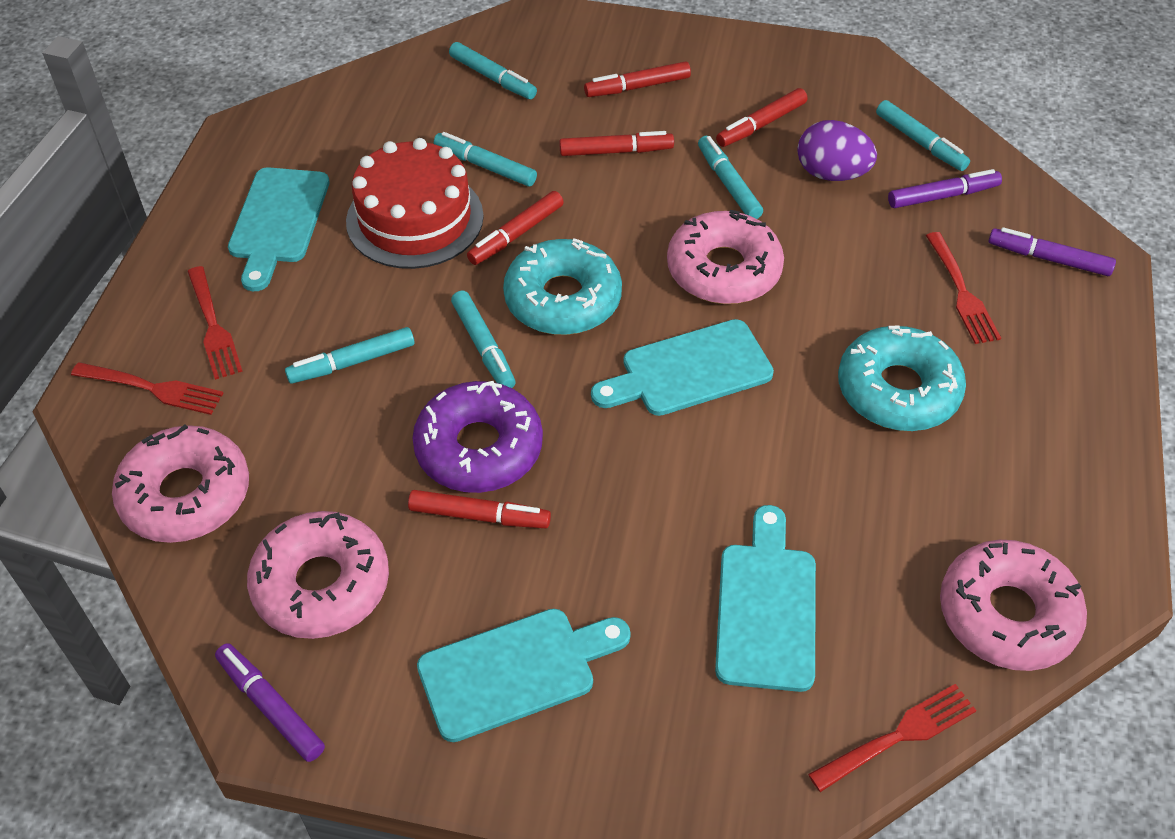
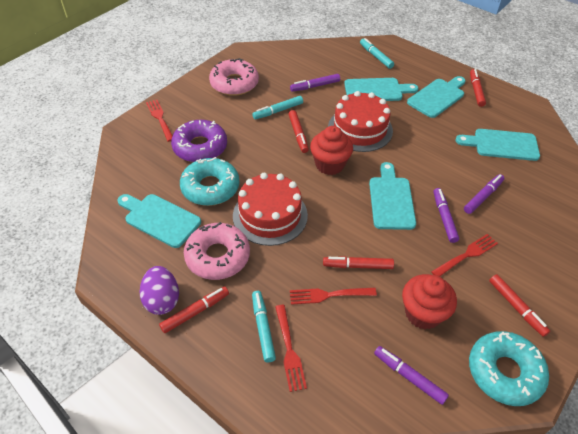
pink donut: [112,424,249,543] [247,511,389,639] [667,210,784,304] [940,540,1087,671] = 4 -> [184,222,250,280] [209,58,259,96] = 2
purple marker: [215,643,325,762] [888,169,1002,208] [988,227,1116,276] = 3 -> [290,74,340,92] [374,346,449,405] [434,188,459,243] [464,174,504,214] = 4
red cake: [346,138,484,269] = 1 -> [233,173,308,246] [328,91,393,152] = 2
red cupcake: none = 0 -> [310,126,353,175] [402,274,457,329] = 2
turquoise cutting board: [228,167,329,291] [417,609,631,742] [591,319,774,416] [715,505,816,692] = 4 -> [117,194,201,248] [344,78,419,101] [369,162,416,230] [407,76,466,118] [455,129,540,161] = 5
turquoise marker: [285,327,415,384] [434,132,537,186] [449,42,537,99] [451,290,516,388] [698,136,763,219] [876,100,970,171] = 6 -> [252,96,303,119] [252,291,276,362] [360,38,394,69] = 3

